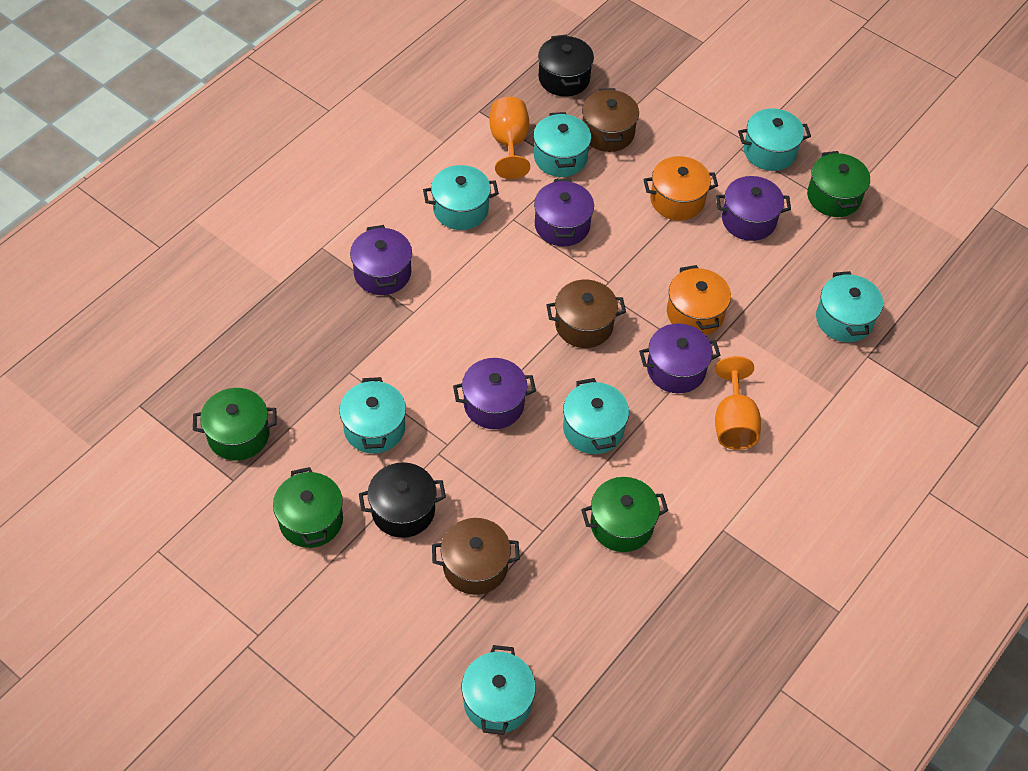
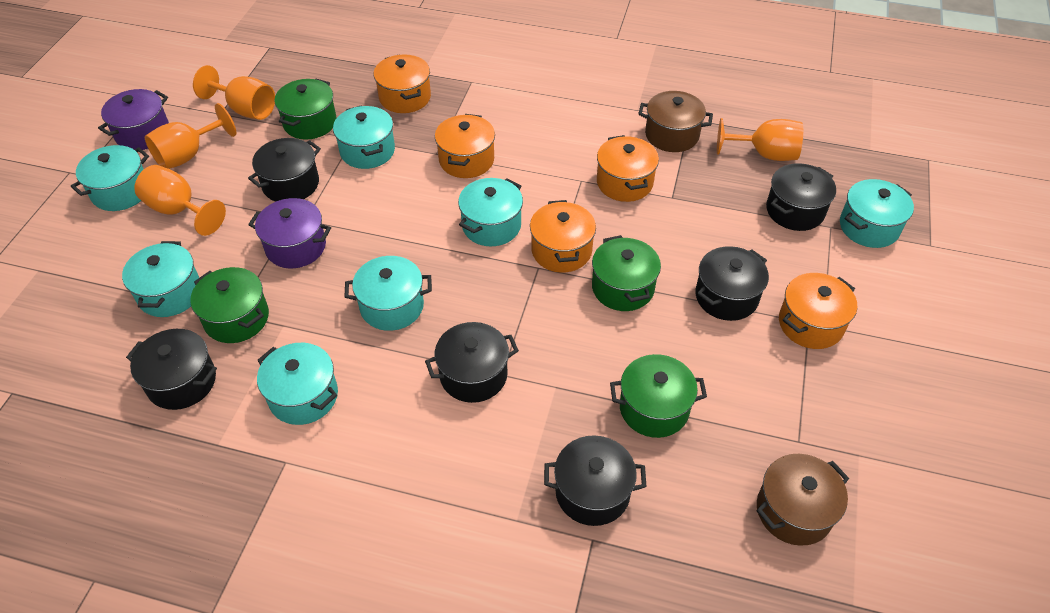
black pot: [359,462,446,538] [538,35,594,97] = 2 -> [126,329,217,410] [248,138,321,202] [425,322,519,403] [544,435,647,526] [695,246,769,321] [766,163,836,231] = 6
brown pot: [432,518,520,595] [546,280,626,348] [582,88,639,152] = 3 -> [638,91,713,152] [756,454,849,546] = 2
orange goblet: [490,97,530,179] [715,356,761,450] = 2 -> [134,165,226,236] [145,103,236,169] [193,65,275,120] [717,118,803,161] = 4
orange pot: [643,156,718,220] [667,265,731,335] = 2 -> [374,54,431,113] [435,114,495,178] [530,200,596,273] [597,135,659,202] [779,273,857,349] = 5
purple pot: [350,225,412,295] [453,358,536,429] [534,179,594,246] [639,323,721,393] [716,176,791,241] = 5 -> [98,89,169,150] [248,198,331,268] = 2

